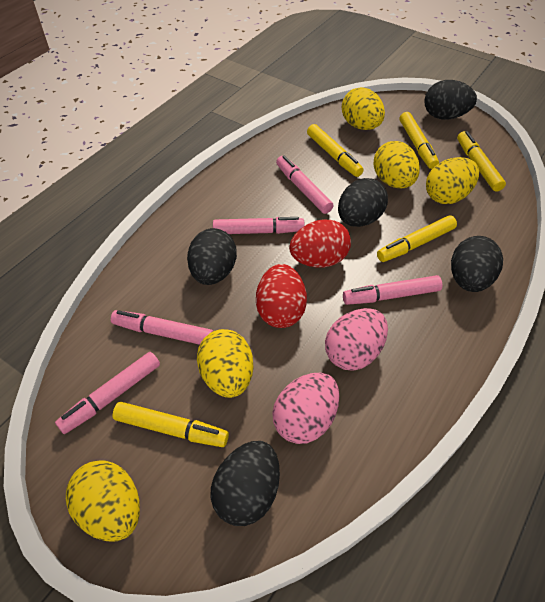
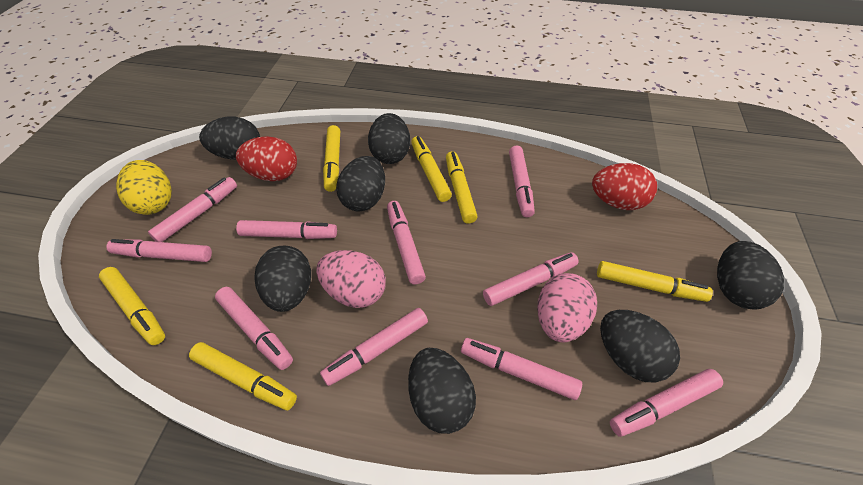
black egg: [187,228,237,285] [211,441,280,526] [338,178,388,227] [424,80,477,119] [451,236,503,292] = 5 -> [199,117,260,159] [255,246,311,312] [336,156,385,211] [368,113,410,164] [408,348,476,434] [600,310,680,382] [717,241,784,309] = 7
pink marker: [55,352,160,434] [111,310,213,345] [213,217,304,234] [276,155,333,214] [343,275,442,305] = 5 -> [106,239,212,262] [148,177,237,242] [215,287,293,370] [236,220,337,239] [320,308,428,386] [387,201,426,284] [461,338,582,400] [483,252,579,306] [509,146,535,217] [610,369,723,437] = 10
yellow egg: [66,460,140,542] [197,329,254,398] [342,87,385,130] [373,141,420,188] [426,157,479,204] = 5 -> [116,160,172,215] = 1
yellow marker: [112,402,229,447] [307,124,364,177] [377,215,457,262] [400,112,439,169] [457,131,506,192] = 5 -> [99,267,165,345] [189,342,297,410] [323,125,340,192] [411,136,452,202] [446,151,478,223] [597,261,713,302] = 6

